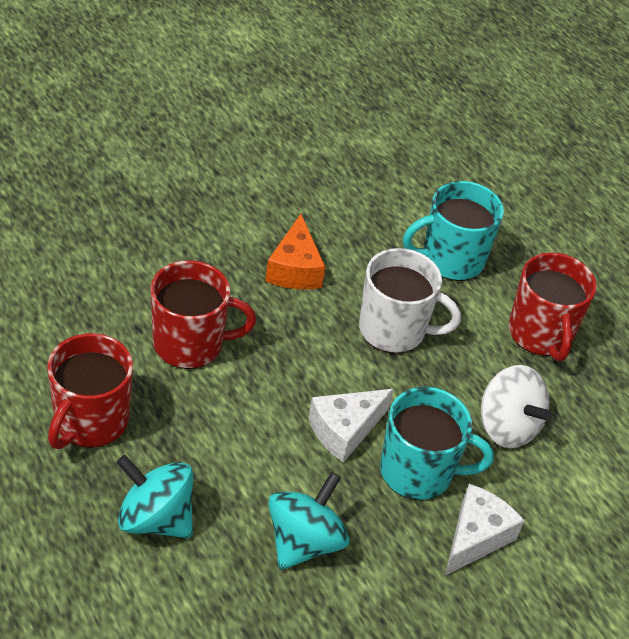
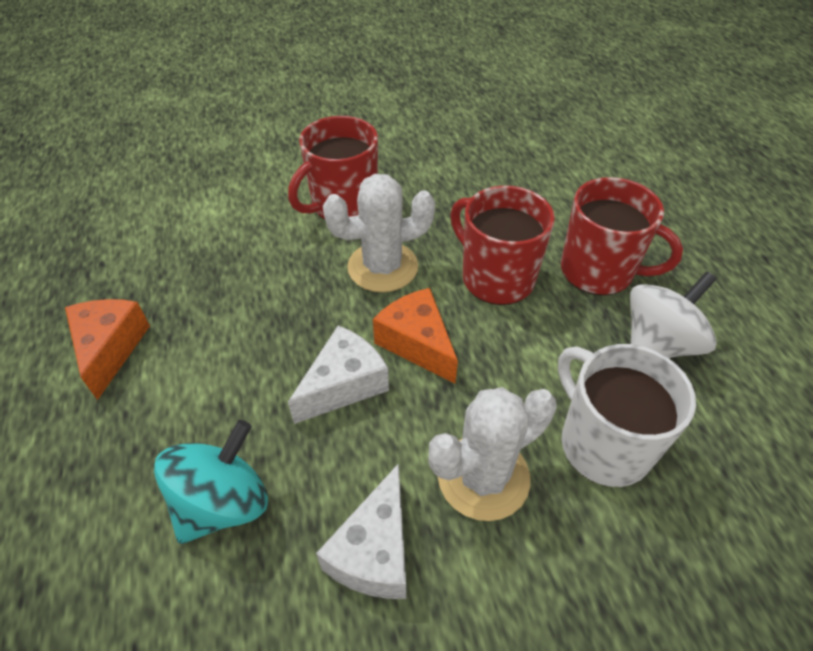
orange cheese: [265,214,325,289] = 1 -> [65,299,150,400] [373,288,458,384] = 2
turquoise mug: [380,387,494,500] [403,181,504,281] = 2 -> none = 0
turquoise spinning top: [116,455,193,538] [268,472,350,570] = 2 -> [154,420,268,544] = 1
white cactus: none = 0 -> [323,174,435,292] [428,387,557,521] = 2

